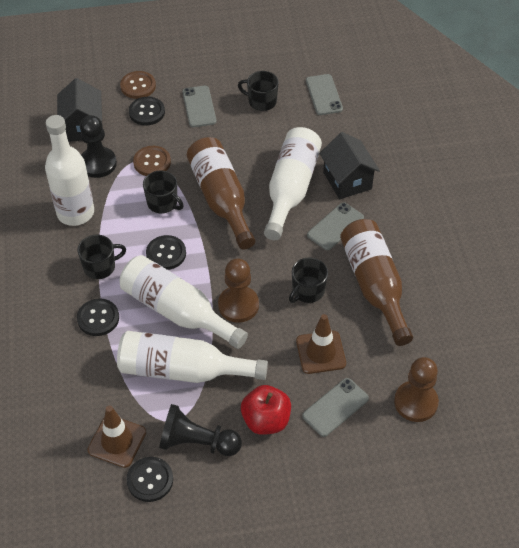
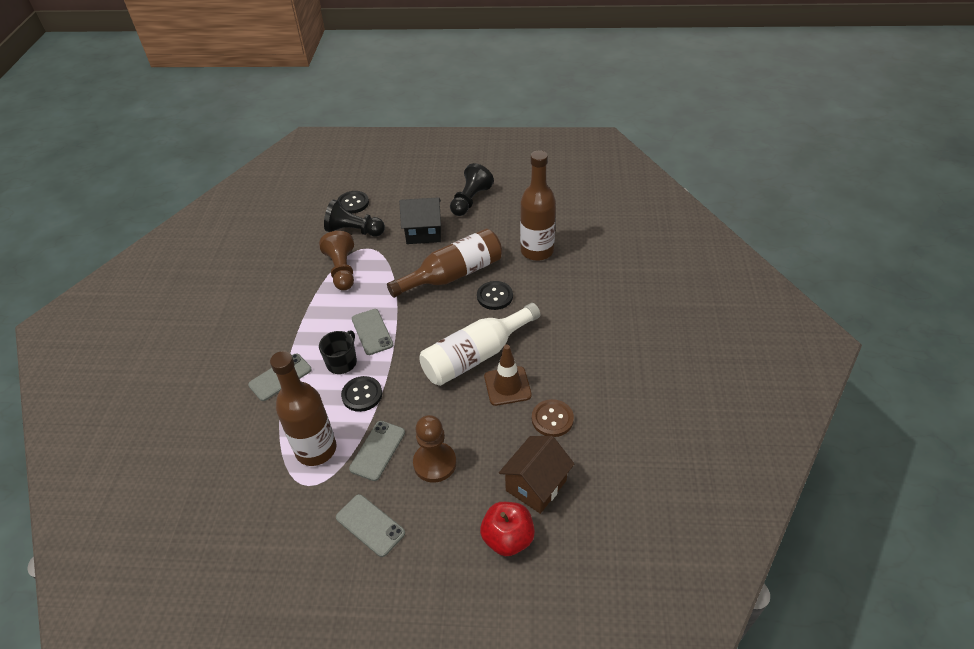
black button: [77,298,119,336] [126,457,173,502] [129,97,165,126] [146,235,186,270] = 4 -> [338,191,369,214] [341,376,382,412] [477,281,513,310] = 3
black house: [57,78,102,142] [319,132,380,199] = 2 -> [399,197,441,244] = 1
black mug: [78,235,126,279] [143,170,184,213] [238,71,279,111] [289,257,328,303] = 4 -> [319,330,357,374] = 1
brown bottle: [187,137,255,250] [340,219,413,346] = 2 -> [270,351,336,466] [387,229,502,298] [520,150,556,261] = 3
brown button: [120,71,156,99] [133,146,171,176] = 2 -> [532,399,574,437] = 1
brown house: none = 0 -> [499,436,574,514] = 1
brown traffic cone: [88,406,146,468] [296,314,346,374] = 2 -> [484,345,532,406] = 1
white bottle: [45,115,94,226] [117,331,268,383] [120,255,248,349] [264,127,322,240] = 4 -> [419,303,540,386] = 1

